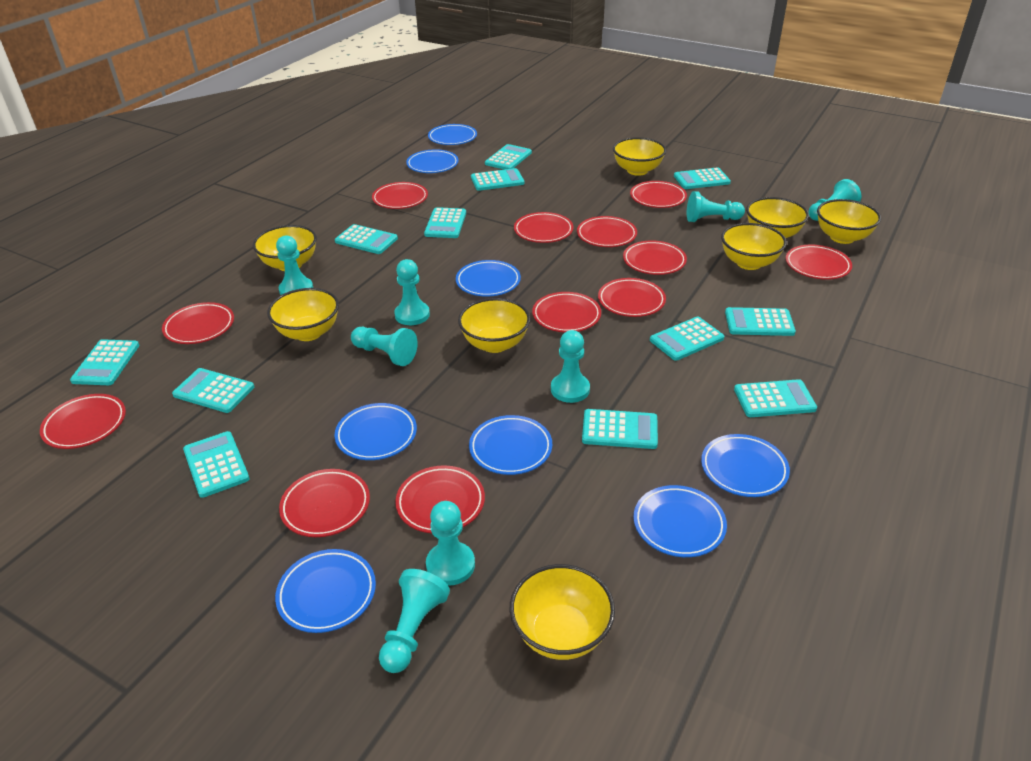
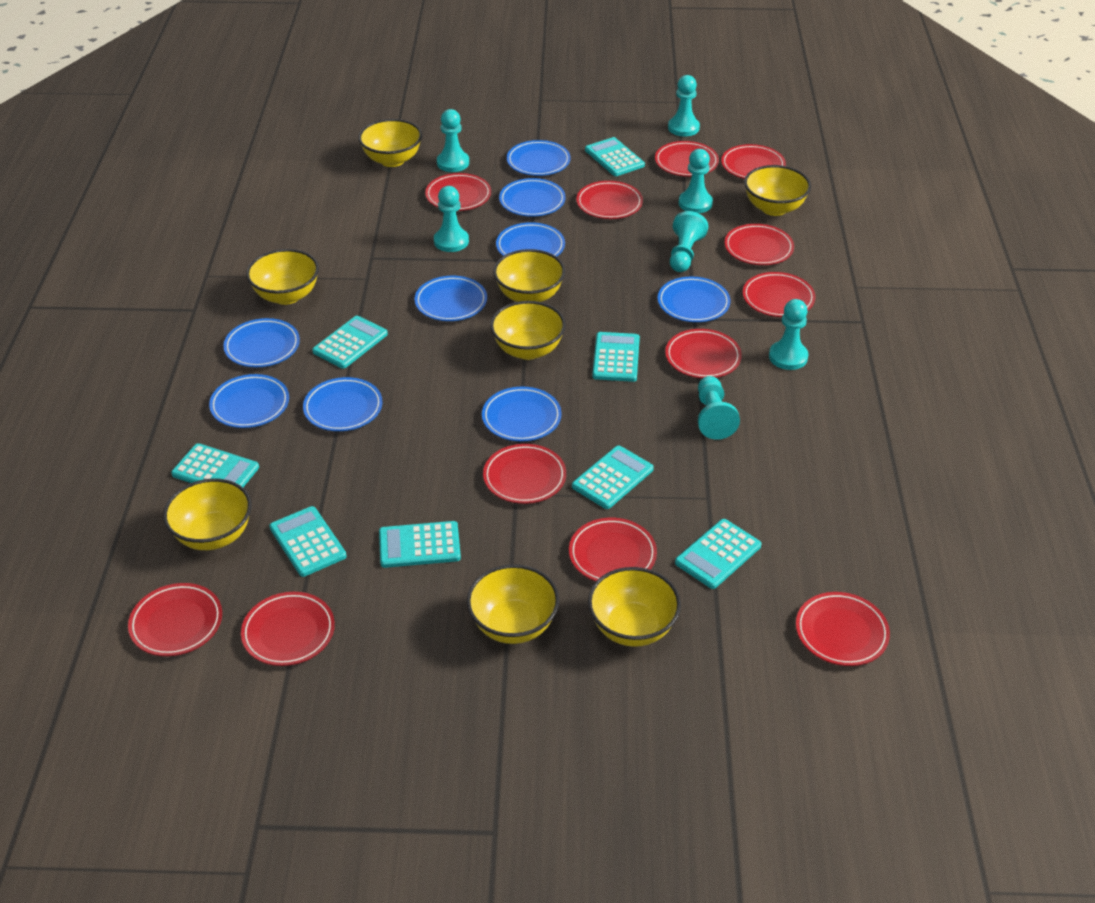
blue plate: [275,549,376,633] [335,403,417,460] [406,149,459,173] [428,124,477,145] [456,260,521,297] [469,415,552,475] [633,485,727,557] [701,434,790,497] = 8 -> [209,374,289,428] [223,318,300,367] [303,377,382,431] [415,276,487,321] [482,387,562,441] [496,222,565,257] [499,178,565,217] [507,140,570,176] [658,277,730,322] = 9
turquoise calculator: [70,339,140,385] [172,368,254,413] [183,431,250,498] [335,224,398,254] [424,207,466,238] [471,168,524,191] [485,144,532,170] [582,409,658,449] [650,316,724,361] [674,167,731,189] [725,307,796,336] [734,379,817,417] = 12 -> [171,443,259,487] [269,506,347,577] [312,316,388,369] [379,521,461,568] [572,445,654,509] [585,137,645,176] [592,332,640,382] [675,519,762,589] = 8
turquoise pawn: [276,235,313,295] [351,326,418,366] [379,569,450,673] [394,259,430,325] [426,501,475,585] [551,330,590,403] [687,191,745,222] [808,179,861,221] = 8 -> [434,186,469,252] [437,109,469,172] [668,75,700,136] [670,211,708,272] [678,149,713,213] [698,376,740,440] [769,299,808,370] = 7

